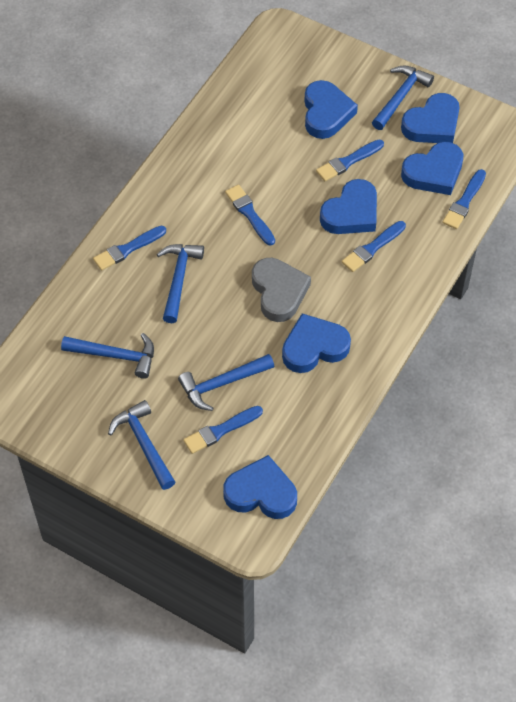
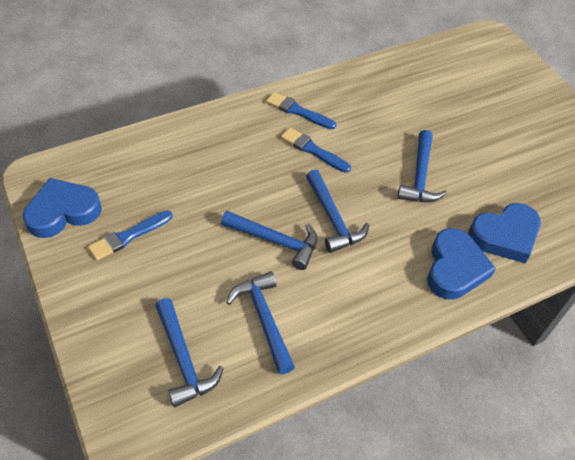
blue brush: [93,226,166,271] [183,406,263,454] [225,185,275,245] [316,139,384,181] [342,221,406,272] [442,169,486,229] = 6 -> [88,210,173,260] [266,92,336,129] [281,127,351,173] = 3
blue heart: [223,455,297,519] [282,313,351,373] [304,80,358,139] [320,179,377,234] [401,93,460,143] [401,142,463,195] = 6 -> [23,178,102,238] [427,228,496,300] [469,203,541,263] = 3
grey heart: [252,258,311,322] = 1 -> none = 0

